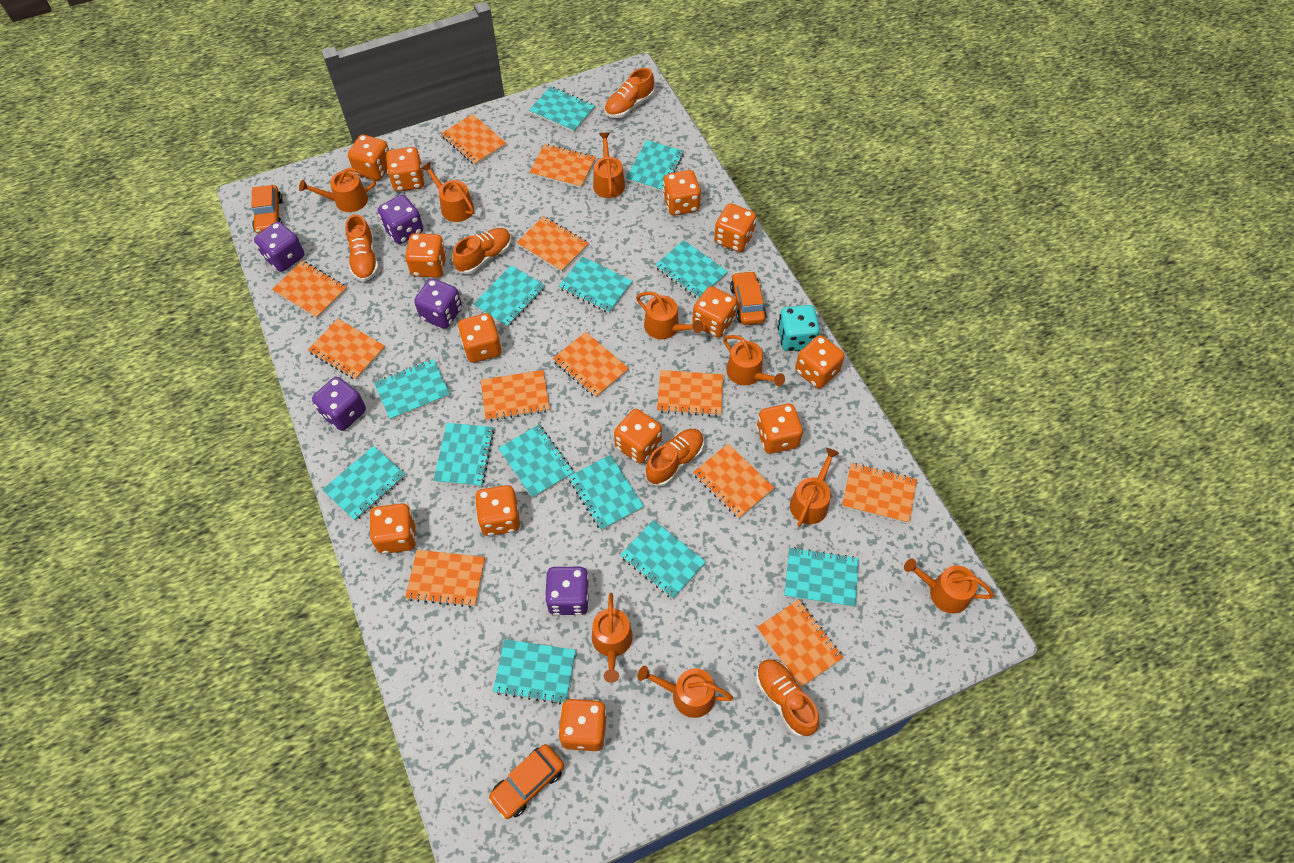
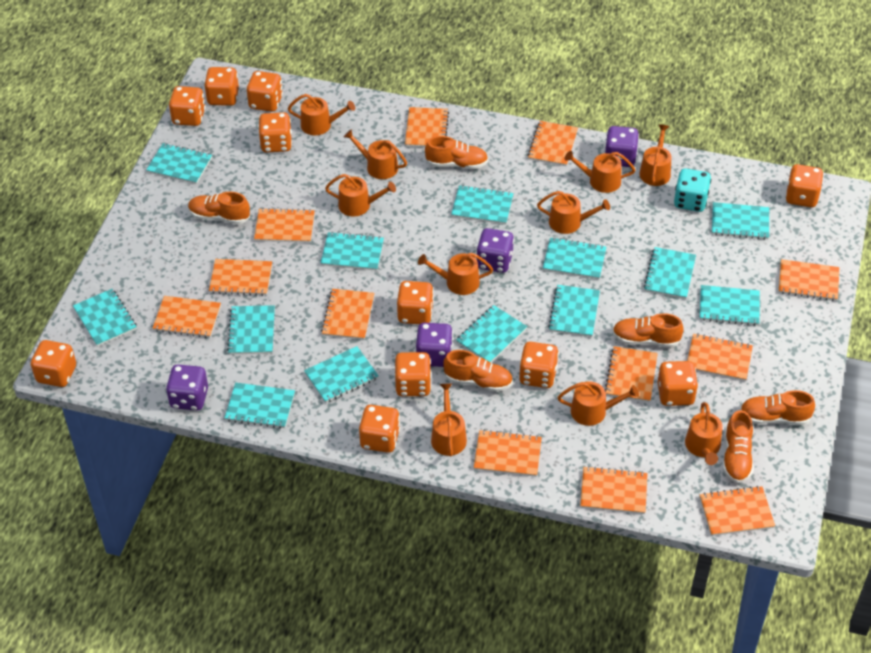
orange car: [252,185,283,234] [488,744,564,819] [730,271,767,325] = 3 -> none = 0
orange dice: [348,135,389,181] [370,503,417,554] [386,147,425,192] [405,233,447,278] [458,313,502,363] [475,485,520,536] [558,698,606,751] [614,409,662,464] [663,170,701,216] [692,286,737,338] [714,203,756,252] [756,403,803,454] [795,335,844,388] = 13 -> [31,340,76,387] [169,86,205,126] [204,67,239,106] [247,71,283,112] [258,112,292,152] [359,405,400,453] [394,352,431,396] [397,281,434,324] [519,342,559,388] [658,361,698,406] [785,164,824,207] = 11
orange shoe: [345,214,379,281] [453,228,512,274] [604,68,654,118] [645,429,704,486] [756,659,819,737] = 5 -> [188,192,250,224] [425,136,488,169] [443,350,513,392] [612,313,684,347] [723,410,754,483] [740,390,815,425] = 6
orange watering can: [299,167,376,212] [421,162,474,222] [592,593,633,683] [593,132,625,198] [636,291,703,339] [638,666,734,718] [723,335,785,386] [790,448,839,527] [904,559,994,613] = 9 -> [288,94,355,135] [325,174,396,217] [344,129,407,179] [418,253,493,295] [431,383,467,457] [537,191,610,234] [558,381,639,426] [564,151,636,193] [639,124,672,186] [685,402,723,465] = 10
purple dice: [254,222,304,272] [312,377,366,431] [378,195,423,244] [414,278,462,328] [545,567,590,616] = 5 -> [166,365,208,411] [416,323,453,367] [476,228,514,273] [605,126,639,167] = 4

